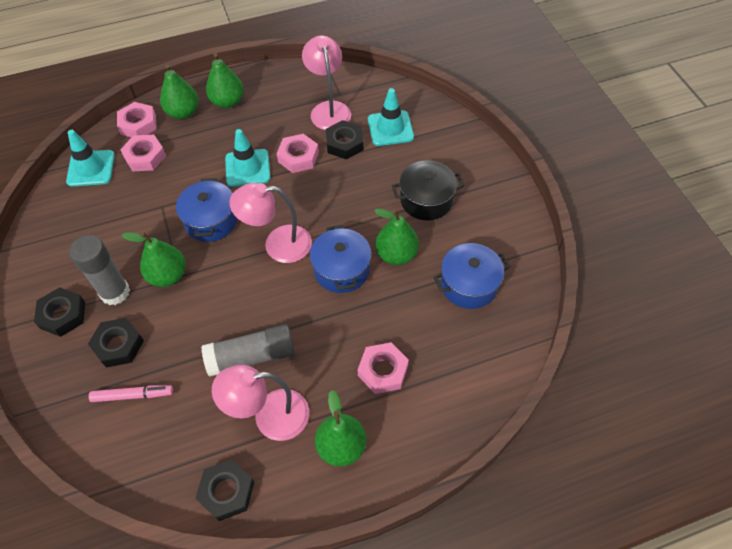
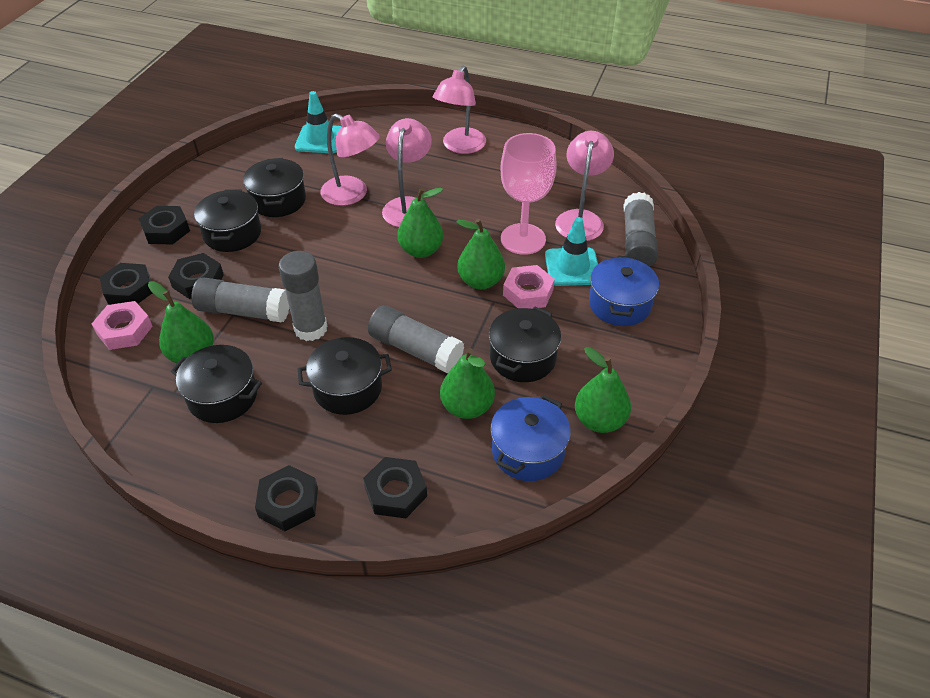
black nut: [34,287,85,337] [88,318,144,368] [196,459,254,521] [326,120,364,160] = 4 -> [99,263,152,305] [139,206,190,245] [168,253,224,299] [255,465,318,531] [363,457,427,518] = 5
black pot: [392,160,464,221] = 1 -> [171,345,262,423] [194,189,261,252] [243,158,306,217] [298,337,392,415] [489,307,561,382] = 5
blue pot: [176,178,238,242] [310,225,371,293] [433,243,511,309] = 3 -> [490,395,571,481] [589,255,659,326] = 2
grey glue stick: [69,235,130,305] [201,324,295,377] = 2 -> [191,277,289,322] [279,251,327,341] [368,305,464,373] [623,192,658,267] = 4
pink goblet: none = 0 -> [500,133,557,255] = 1
pink lamp: [212,365,309,441] [229,183,312,263] [302,35,351,130] = 3 -> [321,113,380,206] [382,118,432,227] [433,66,486,154] [555,131,614,241] = 4
pink marker: [89,385,173,402] = 1 -> none = 0
pink nut: [117,102,157,137] [120,135,166,172] [277,134,319,173] [358,342,409,394] = 4 -> [92,301,153,350] [503,265,555,309] = 2
turquoise traffic cone: [66,130,115,187] [225,129,270,187] [368,88,414,146] = 3 -> [295,91,342,153] [545,217,598,286] = 2

